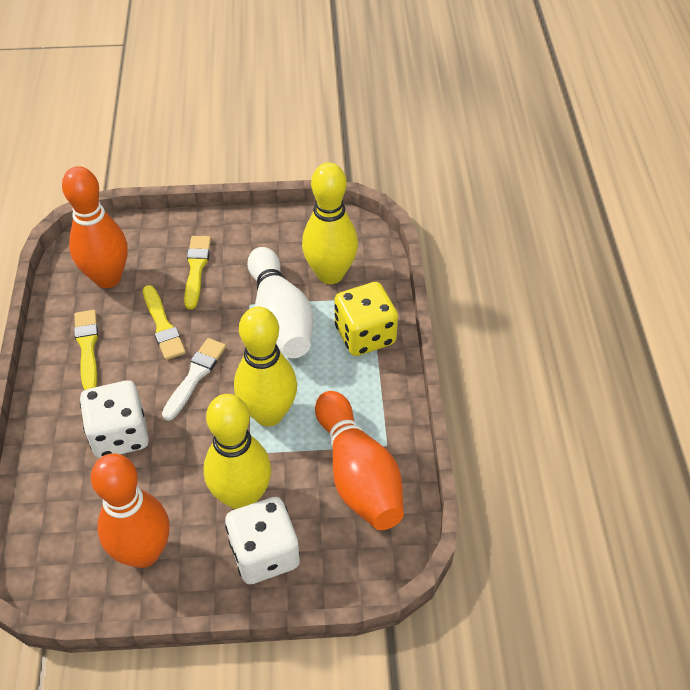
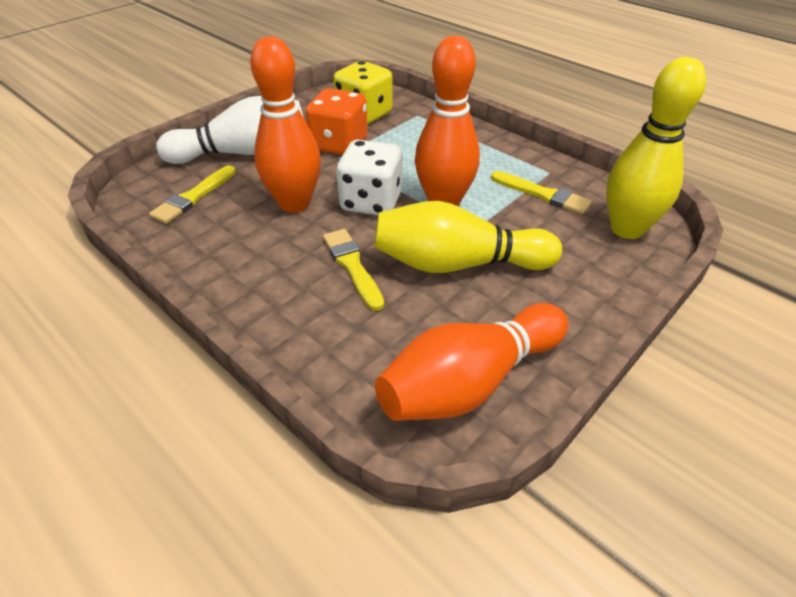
orange dice: none = 0 -> [306,88,368,155] = 1
white brush: [162,338,226,421] = 1 -> none = 0
white dice: [80,380,149,458] [225,497,300,584] = 2 -> [336,140,403,215] = 1
yellow bowling pin: [204,394,271,509] [234,306,297,426] [302,162,358,284] = 3 -> [375,201,562,273] [606,57,706,239] = 2

